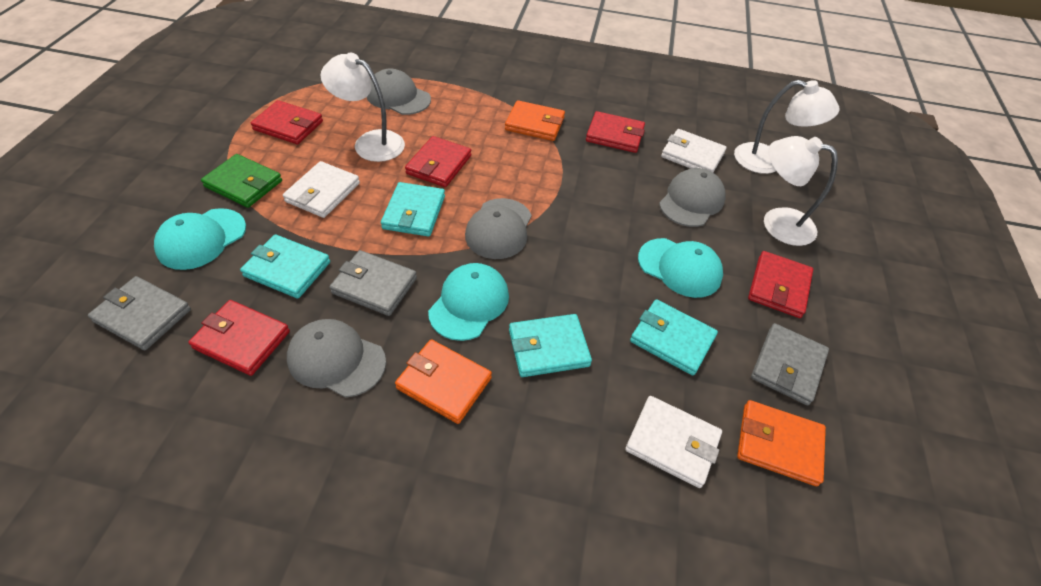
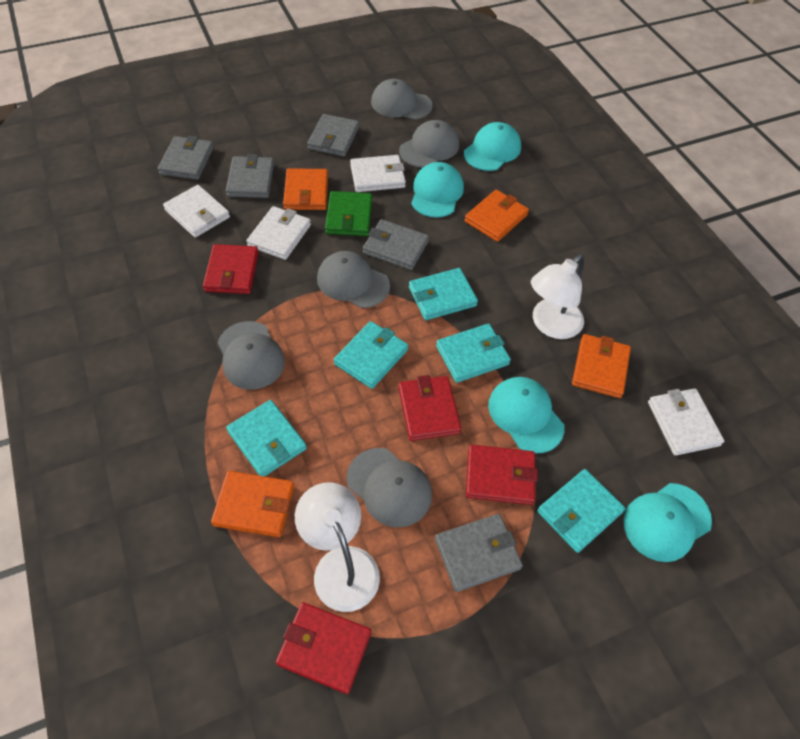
grey cap: [287,319,386,398] [367,69,431,115] [465,198,532,259] [659,168,726,227] = 4 -> [218,321,285,390] [317,251,390,308] [347,448,432,528] [371,79,433,120] [399,120,459,168] = 5
grey wallet: [88,276,191,350] [329,250,417,316] [751,323,829,406] = 3 -> [158,136,214,180] [226,154,274,198] [307,114,359,157] [363,219,429,270] [435,514,523,592] = 5
orange wallet: [395,339,492,424] [505,100,565,141] [737,400,826,486] = 3 -> [211,471,294,537] [283,168,328,210] [464,190,529,242] [572,334,631,398] = 4
red wallet: [188,300,290,376] [251,100,323,144] [405,136,471,187] [586,111,645,153] [748,251,813,318] = 5 -> [203,244,259,294] [276,602,371,694] [399,375,461,441] [466,445,538,505] = 4
turquoise cap: [154,208,246,270] [428,263,509,341] [638,238,723,298] = 3 -> [411,162,464,218] [464,122,521,171] [488,377,565,453] [623,483,712,562] = 4
turquoise wallet: [240,234,330,299] [381,182,445,237] [509,314,592,377] [630,299,718,376] = 4 -> [226,400,307,476] [334,321,408,389] [409,268,478,320] [436,324,511,383] [537,469,626,553] = 5
white lamp: [320,53,405,162] [734,80,840,174] [764,136,838,246] = 3 -> [295,482,380,612] [531,254,584,339] = 2
white wallet: [283,161,360,218] [625,396,722,488] [661,129,727,172] = 3 -> [163,185,230,238] [246,206,311,260] [350,155,406,192] [648,388,724,456] = 4

